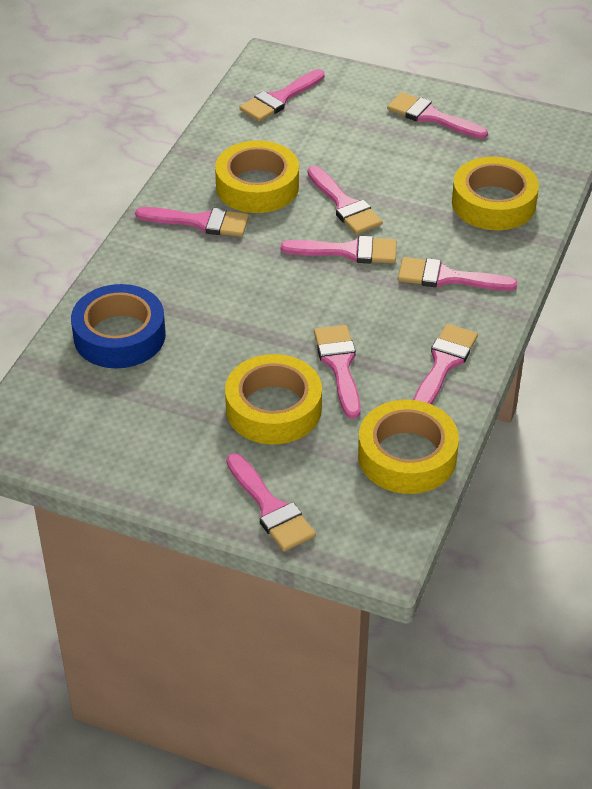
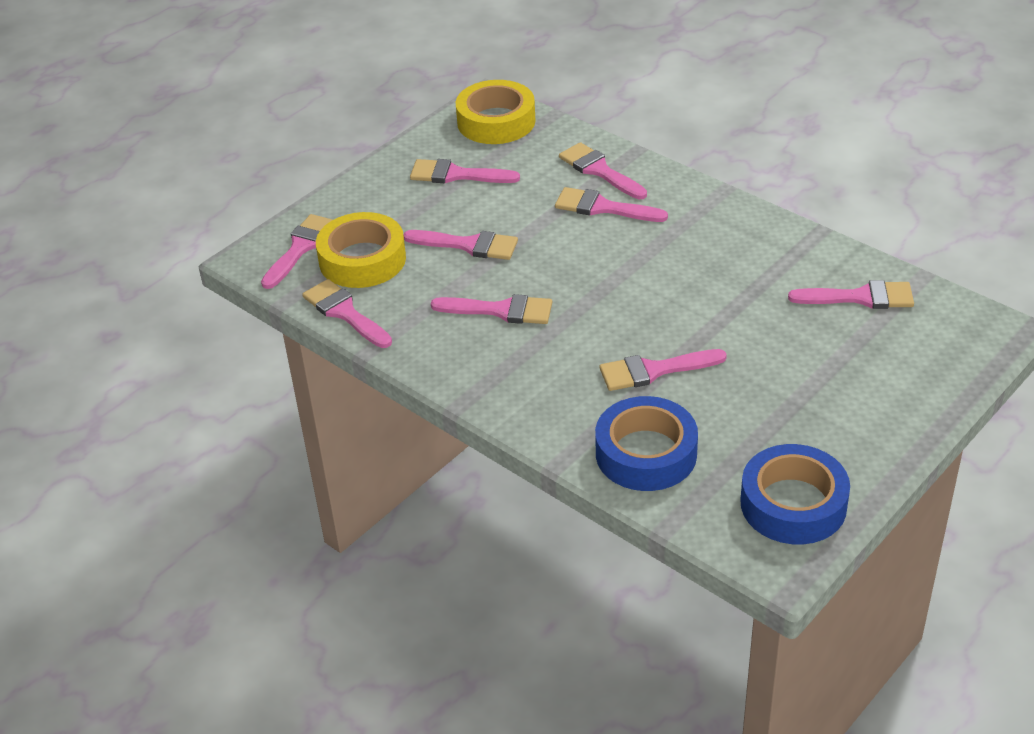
blue tape: [71,284,166,368] = 1 -> [595,396,698,491] [740,444,850,544] = 2
yellow tape: [215,140,299,213] [225,354,322,444] [358,400,459,494] [452,157,539,230] = 4 -> [316,212,406,288] [456,80,536,144] = 2

